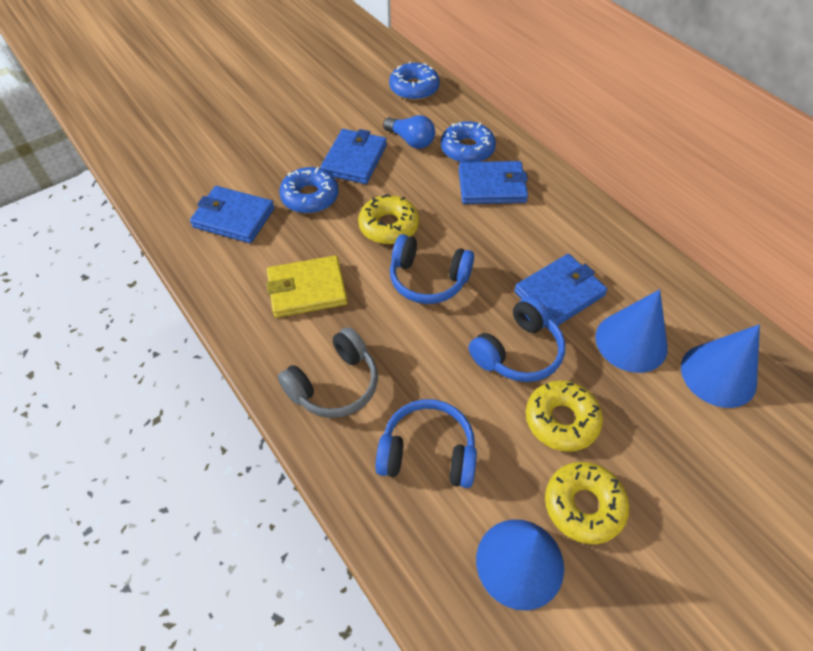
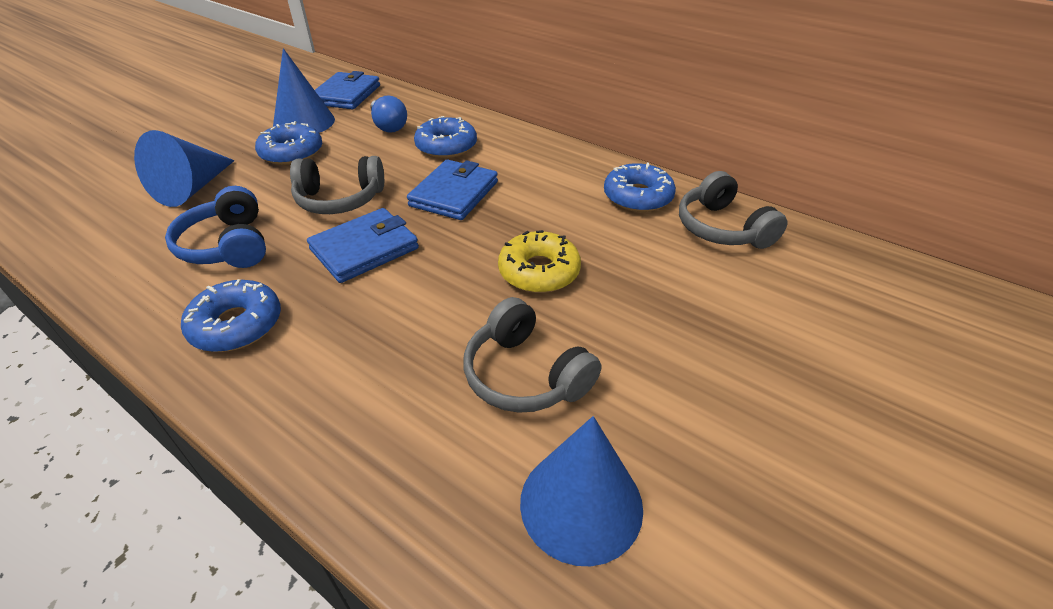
blue donut: [279,167,339,213] [389,61,440,101] [441,121,496,163] = 3 -> [181,279,281,352] [255,121,322,165] [414,116,477,158] [604,163,676,212] = 4
blue headphones: [375,399,477,488] [390,234,474,304] [469,296,565,382] = 3 -> [165,186,266,268] = 1
blue wallet: [190,186,275,243] [320,129,387,184] [458,161,528,204] [514,254,608,326] = 4 -> [307,208,419,283] [315,71,380,109] [407,159,498,220] = 3
grey headphones: [278,327,378,418] = 1 -> [290,156,384,214] [463,297,601,413] [679,171,787,249] = 3
yellow donut: [358,194,419,244] [526,380,603,452] [545,462,629,544] = 3 -> [498,230,581,293] = 1
yellow wallet: [266,256,348,318] = 1 -> none = 0

